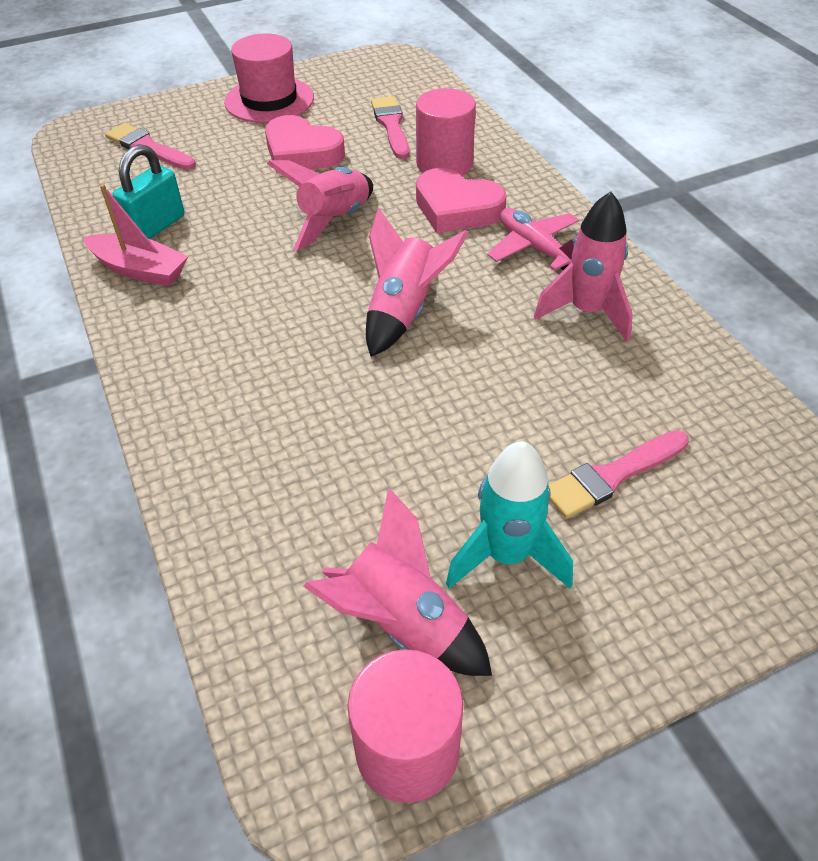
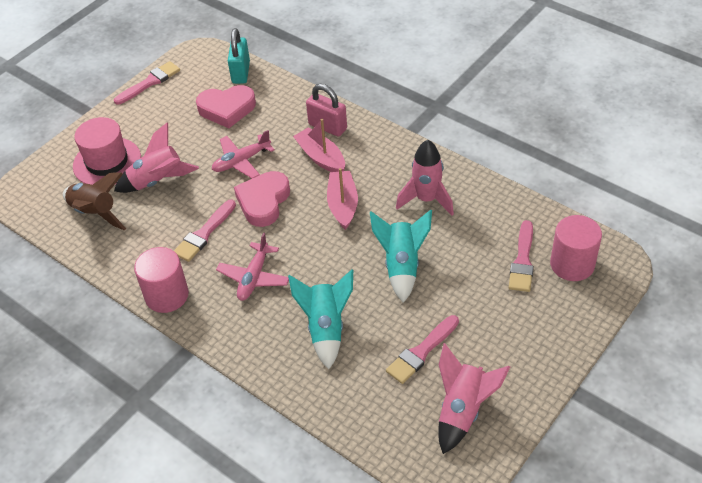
brown rocket: none = 0 -> [63,173,126,230] = 1
pink boat: [83,184,188,286] = 1 -> [293,119,345,172] [327,168,358,230] = 2
pink brush: [105,123,196,170] [371,96,409,159] [549,430,689,519] = 3 -> [114,61,180,105] [174,200,236,262] [386,315,459,384] [508,220,534,292] = 4
pink padlock: none = 0 -> [306,84,347,137] = 1
pink plane: [487,208,579,271] = 1 -> [212,130,275,179] [216,232,289,301] = 2
pink rocket: [267,160,373,251] [303,488,492,676] [366,208,468,357] [534,192,633,342] = 4 -> [114,122,199,193] [396,140,454,216] [438,343,510,454] = 3
turquoise rocket: [446,441,573,589] = 1 -> [288,269,353,369] [370,210,432,303] = 2

